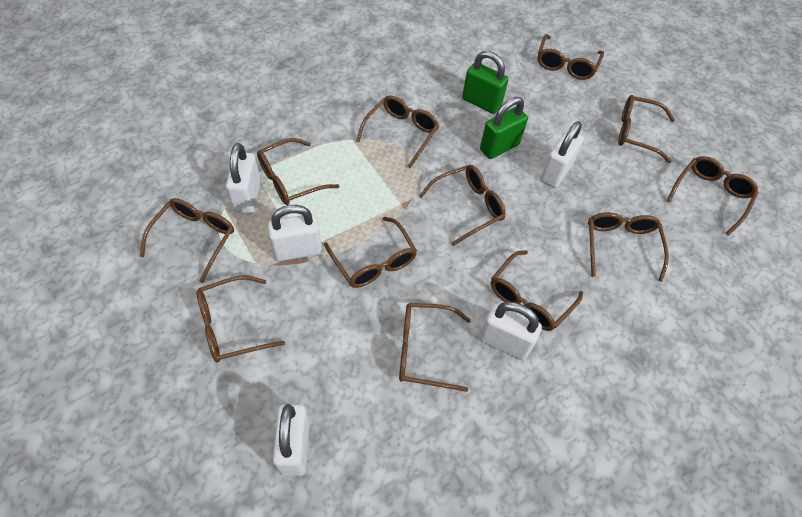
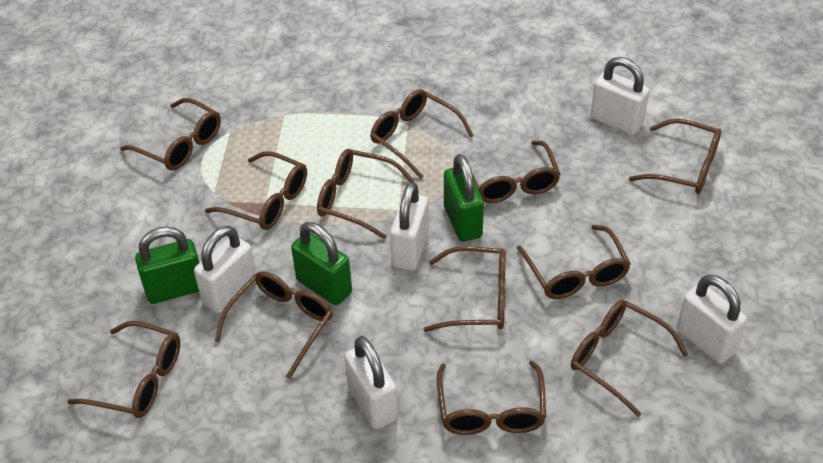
green padlock: [462,51,509,114] [480,97,528,159] = 2 -> [135,227,199,304] [291,222,352,305] [444,154,484,242] = 3

